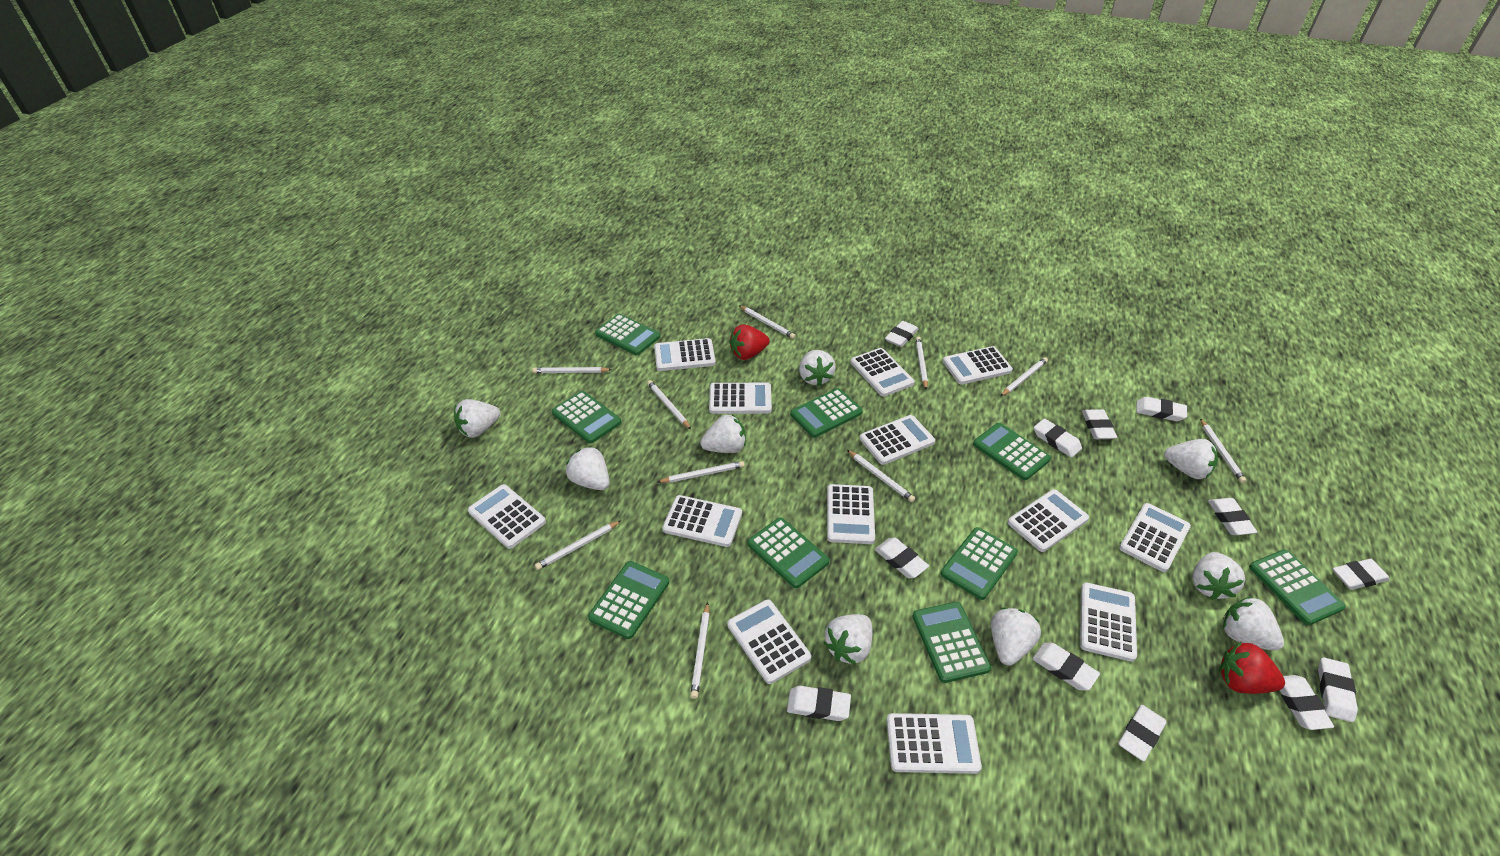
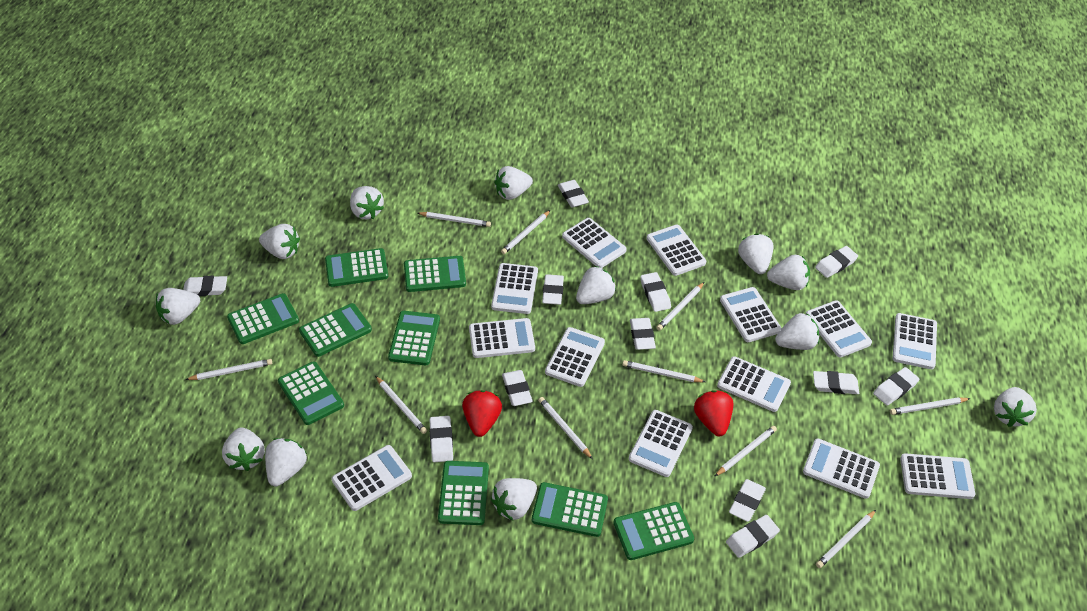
white strawberry: [454,399,500,438] [566,446,610,490] [700,415,746,453] [799,350,836,386] [824,614,873,664] [991,607,1041,666] [1164,439,1218,479] [1192,552,1245,600] [1223,596,1284,651] = 9 -> [156,288,200,325] [222,427,265,471] [259,224,300,259] [265,438,307,486] [350,186,384,219] [491,478,537,520] [494,166,533,200] [576,266,616,304] [738,234,774,274] [767,255,810,290] [775,313,819,350] [994,387,1037,427] = 12

